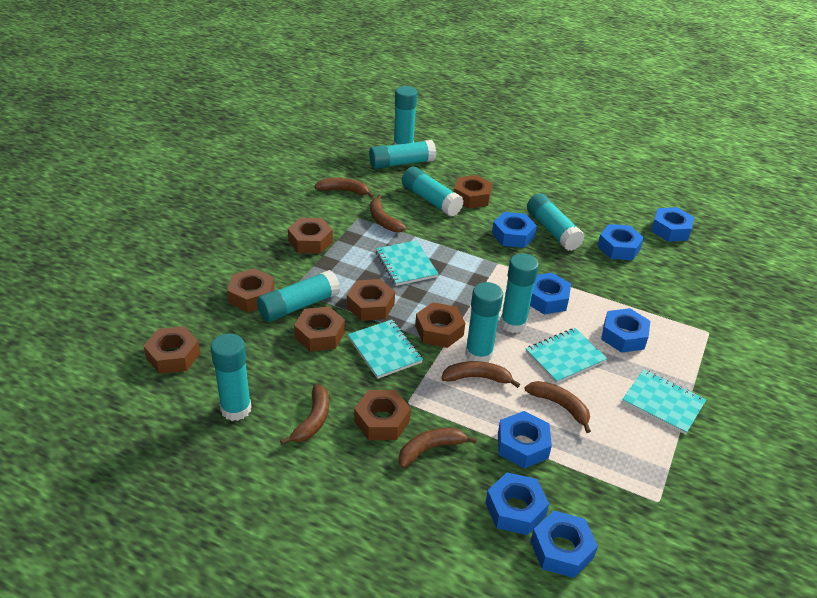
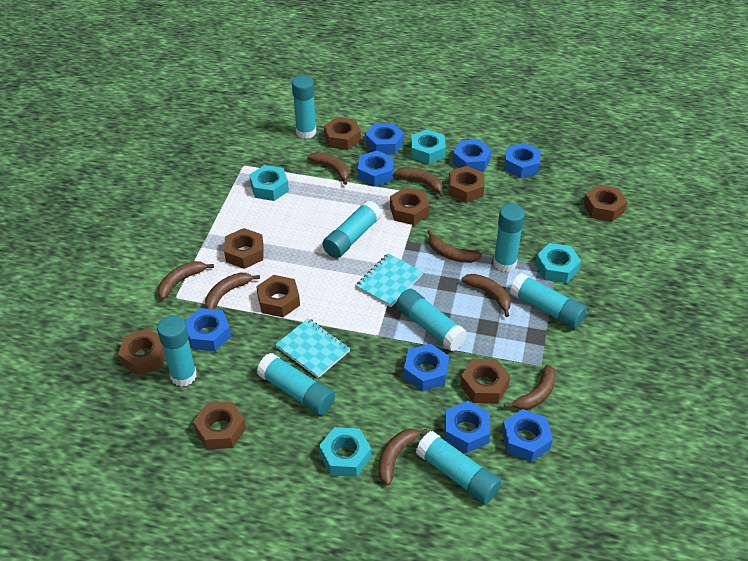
brown banana: [280,384,329,445] [314,177,374,198] [370,195,406,232] [398,428,477,468] [441,361,520,388] [525,381,591,433] = 6 -> [158,261,214,299] [205,272,260,309] [307,152,349,185] [379,429,428,485] [394,167,444,197] [427,230,482,263] [462,274,511,317] [504,364,556,410] = 8
brown nut: [143,326,200,374] [227,268,275,312] [288,218,333,254] [294,306,345,352] [347,279,395,321] [354,390,411,440] [415,302,465,348] [454,175,492,209] = 8 -> [118,328,165,376] [193,401,246,450] [224,228,264,269] [256,275,300,317] [324,117,361,150] [390,187,430,225] [448,166,484,203] [460,359,510,403] [584,184,627,222] = 9
turquoise notebook: [348,319,423,379] [376,240,438,286] [526,328,608,384] [622,369,707,435] = 4 -> [275,318,350,378] [356,253,423,307] = 2
turquoise nut: none = 0 -> [249,165,289,201] [319,427,371,477] [411,129,446,164] [535,243,581,283] = 4

